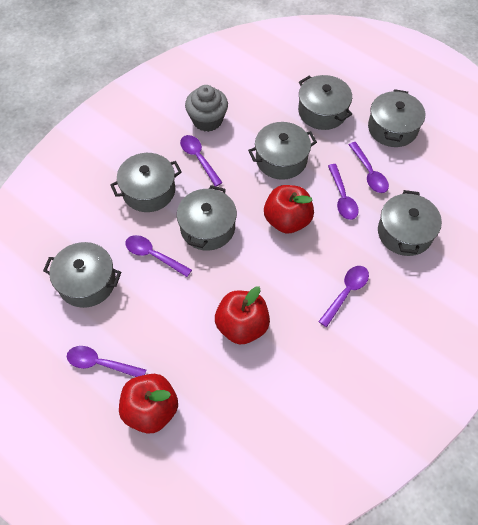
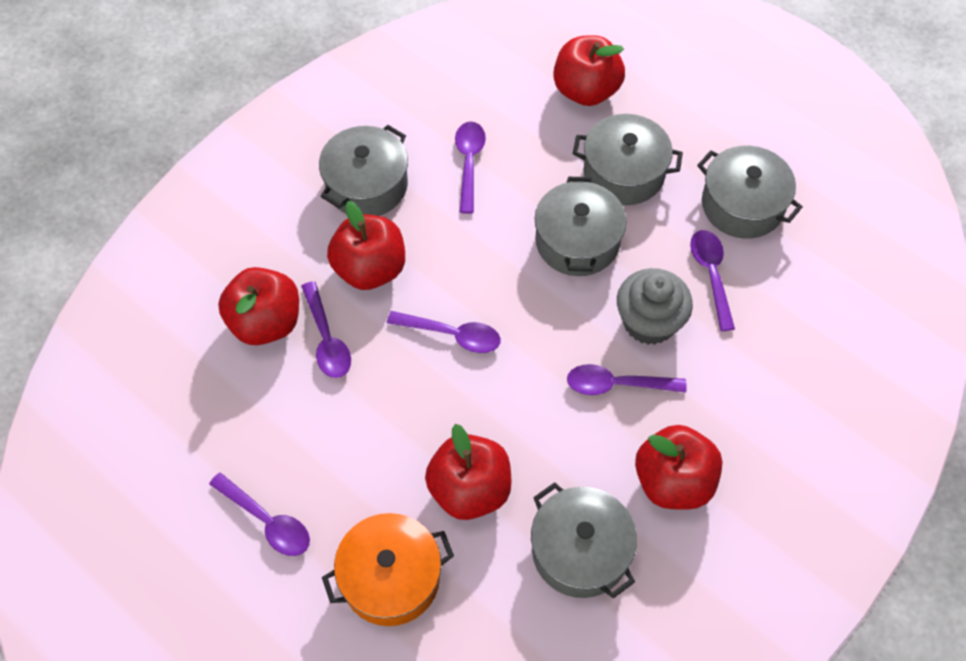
grey pot: [43,242,121,308] [110,153,182,212] [177,185,237,251] [248,122,317,180] [298,75,352,130] [368,89,425,147] [378,190,442,256] = 7 -> [319,125,408,216] [531,482,637,599] [534,177,627,276] [573,114,683,205] [697,146,803,239] = 5
orange pot: none = 0 -> [322,513,454,626] = 1
red apple: [119,374,178,434] [215,287,270,345] [264,185,314,234] = 3 -> [218,267,299,345] [327,201,405,290] [425,424,511,520] [553,35,625,106] [635,425,723,510] = 5

